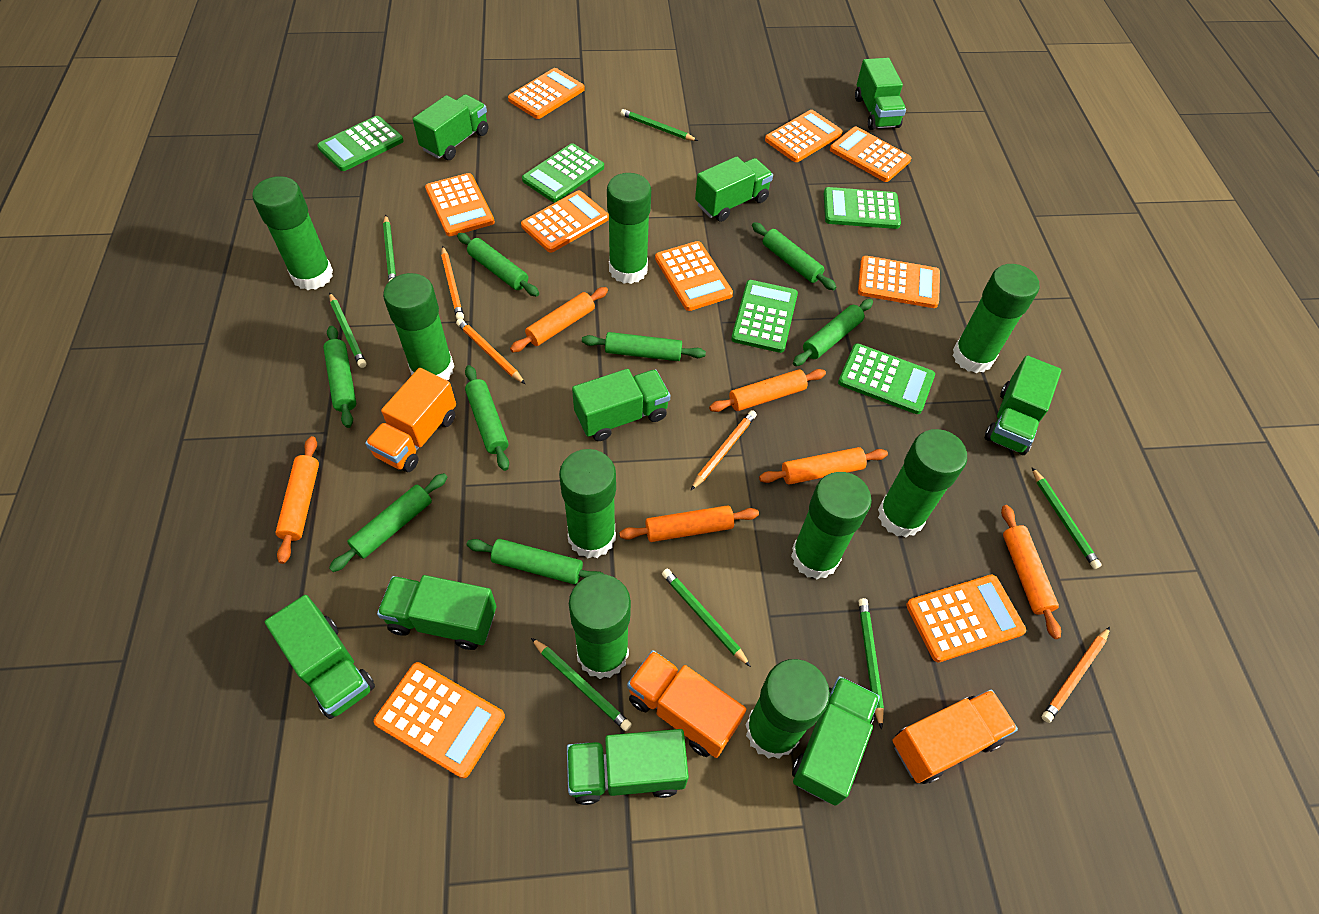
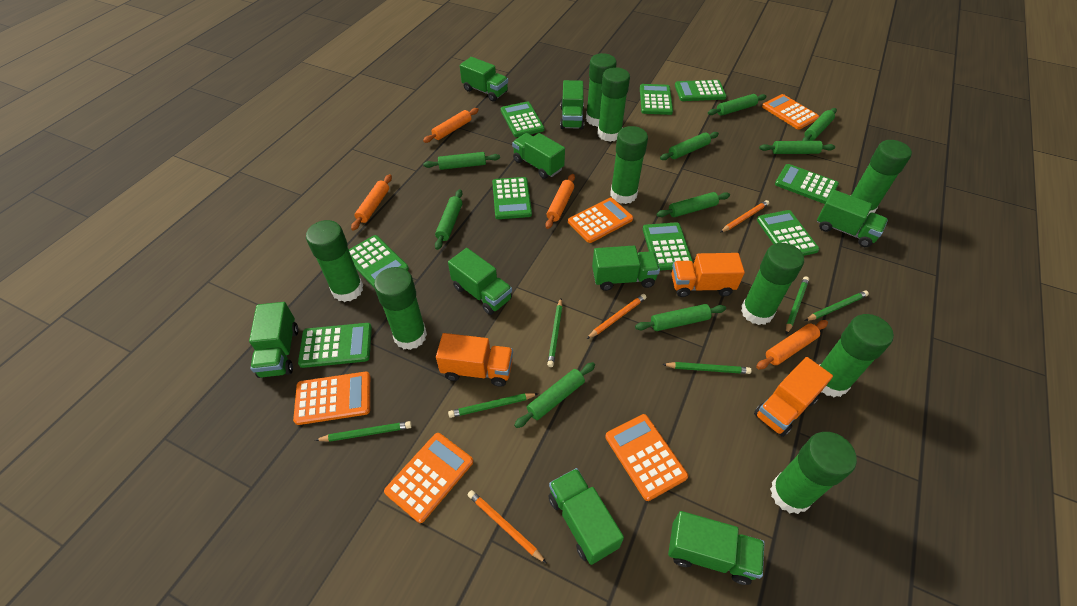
green calculator: [317,116,404,171] [522,143,604,202] [731,280,798,353] [824,187,901,229] [838,343,935,414] = 5 -> [298,323,372,368] [349,235,409,287] [492,177,532,219] [501,102,545,137] [640,84,673,115] [643,222,694,271] [675,80,727,101] [757,210,820,256] [775,164,839,204] = 9
green pencil: [329,292,366,368] [383,215,396,281] [531,638,632,731] [621,109,698,141] [662,568,751,667] [858,598,884,730] [1032,467,1102,569] = 7 -> [315,421,412,442] [448,393,538,418] [547,298,562,367] [662,362,752,374] [786,277,809,334] [805,291,869,321] = 6
green rolling pin: [323,326,356,428] [329,473,447,572] [457,233,539,297] [465,365,509,471] [467,539,604,584] [582,332,706,361] [752,222,836,290] [793,299,873,366] = 8 -> [423,152,500,170] [435,189,463,250] [514,362,595,428] [635,304,726,331] [657,192,730,217] [660,132,719,160] [708,94,767,116] [759,141,835,154] [802,108,837,141] = 9
orange calculator: [374,662,505,778] [425,173,495,236] [508,68,585,119] [521,190,609,253] [655,241,733,311] [765,110,842,162] [830,126,911,182] [858,256,940,308] [906,575,1026,662] = 9 -> [293,372,370,425] [384,433,473,523] [568,198,633,243] [605,414,688,501] [762,94,819,130] = 5
orange pencil: [441,246,464,320] [456,319,525,384] [691,410,757,490] [1042,627,1110,723] = 4 -> [468,490,547,564] [587,294,647,339] [720,200,769,233] = 3
orange rolling pin: [276,436,319,564] [510,287,608,352] [619,505,759,542] [709,369,826,412] [759,447,888,485] [1001,505,1061,639] = 6 -> [351,174,392,231] [423,108,479,143] [546,174,575,229] [756,320,828,369] = 4

